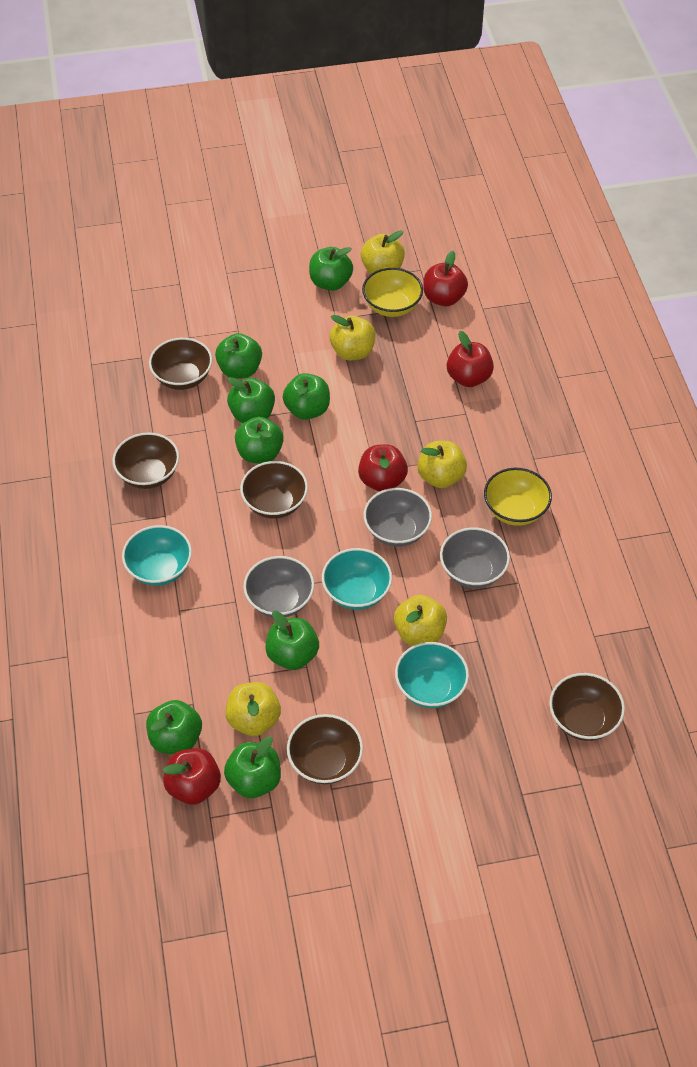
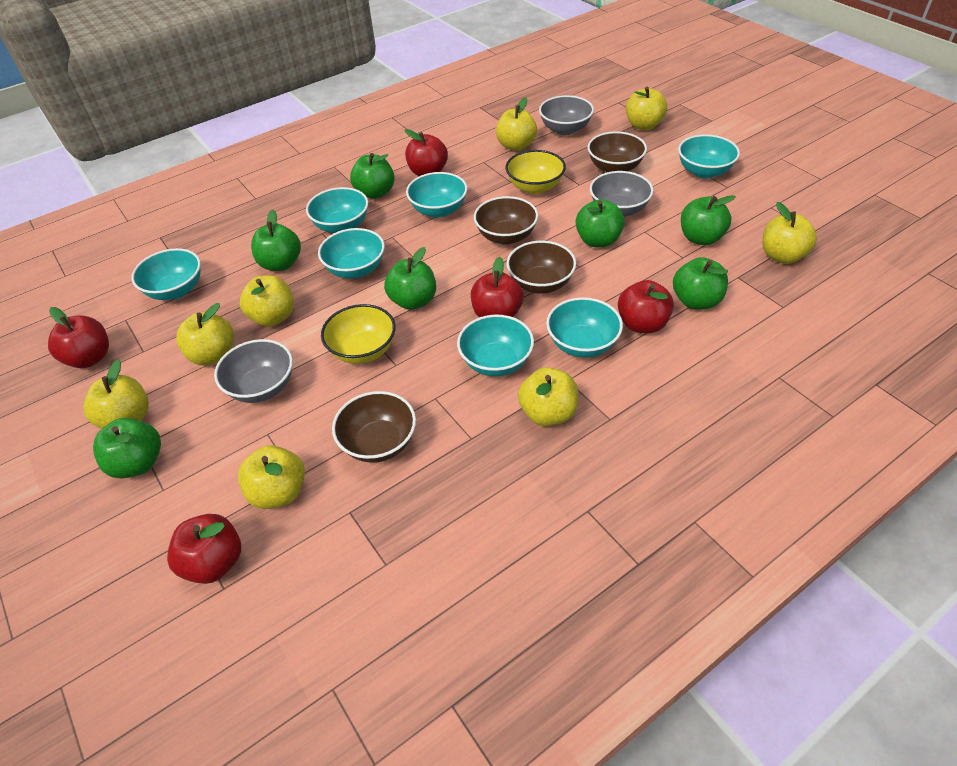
brown bowl: [113,433,179,489] [149,338,212,390] [240,461,308,519] [287,714,363,784] [549,673,625,741] = 5 -> [332,391,416,463] [474,196,538,244] [507,241,576,294] [587,131,647,172] = 4
green apple: [146,700,202,754] [215,333,262,379] [224,736,281,798] [227,377,275,423] [235,416,284,463] [265,611,319,670] [283,373,330,420] [309,247,353,291] = 8 -> [93,418,161,478] [251,209,301,271] [350,153,395,199] [384,247,436,310] [576,199,625,248] [673,257,728,310] [681,195,736,245] = 7
red apple: [163,748,221,805] [358,444,408,492] [423,251,468,306] [447,331,494,387] = 4 -> [48,307,109,368] [167,514,241,584] [405,129,448,176] [471,257,524,317] [618,280,674,333] = 5
turquoise bowl: [122,525,192,586] [322,548,392,610] [395,642,469,708] = 3 -> [131,248,201,300] [306,187,368,233] [318,228,385,279] [406,172,468,218] [457,315,534,376] [546,297,623,358] [678,134,740,178] = 7
yellow apple: [225,682,281,736] [330,315,376,360] [361,230,405,274] [394,595,447,646] [417,441,467,488] = 5 -> [84,360,149,429] [176,303,234,366] [238,445,305,509] [240,275,294,326] [496,97,537,151] [518,367,578,426] [626,87,667,130] [762,202,817,264] = 8

